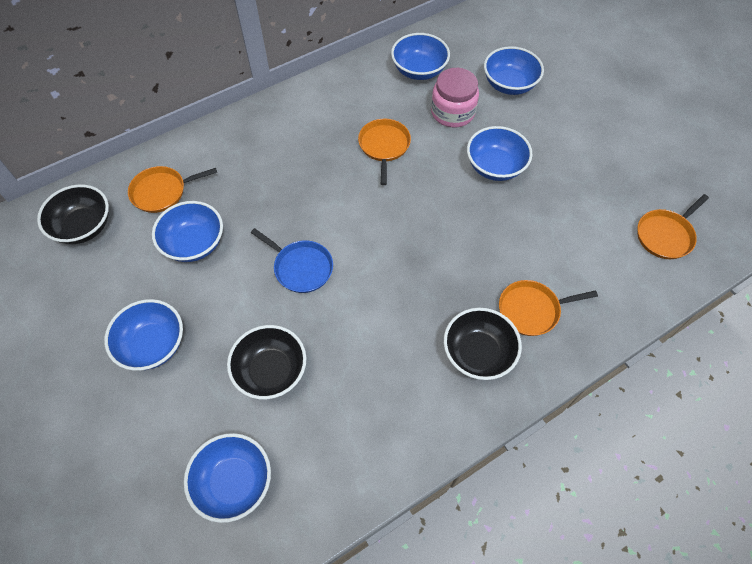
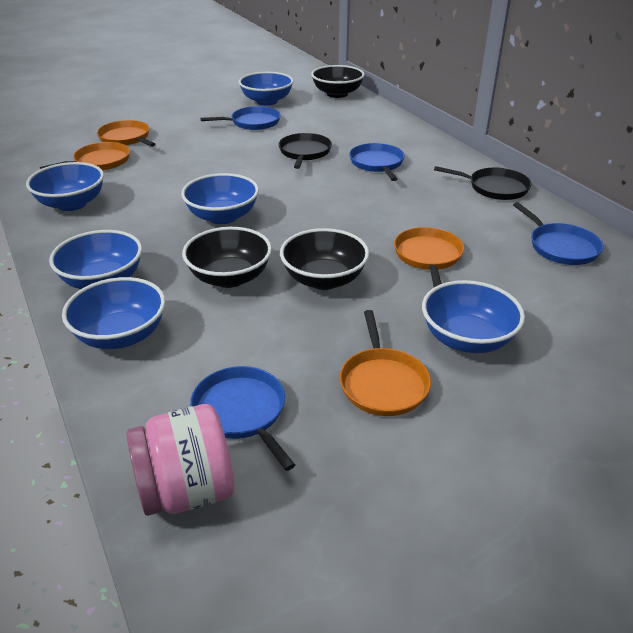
black pan: none = 0 -> [278,133,332,169] [434,166,532,200] = 2
blue pan: [251,228,333,293] = 1 -> [190,366,295,471] [200,106,281,130] [349,143,405,181] [513,202,603,265] = 4

